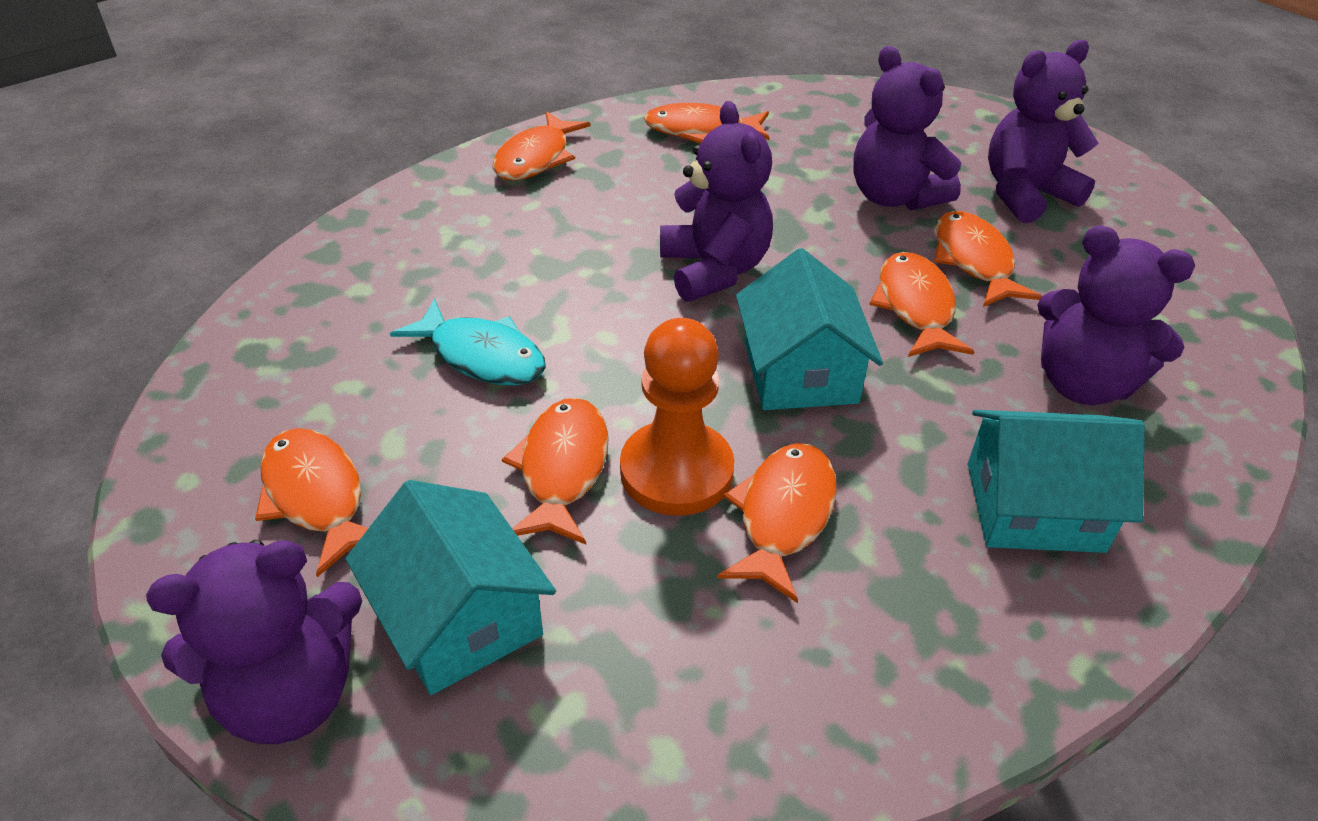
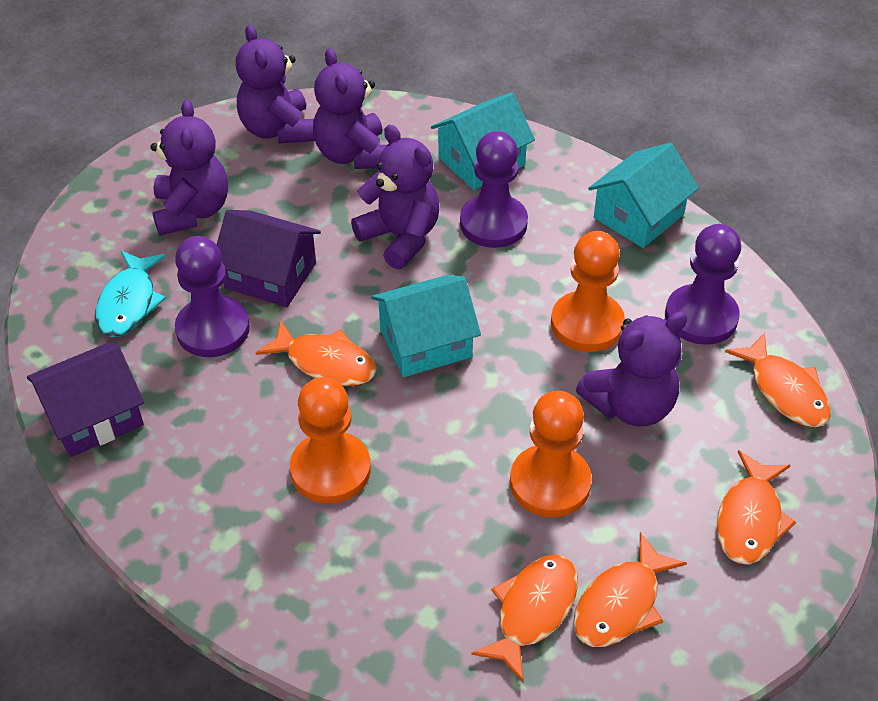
orange fish: [255,428,368,577] [493,111,591,181] [502,398,609,545] [644,103,769,144] [717,443,837,603] [869,252,975,357] [934,211,1042,307] = 7 -> [256,320,377,386] [471,554,578,682] [573,532,687,647] [717,450,796,564] [725,332,831,427] = 5
orange pawn: [620,318,734,516] = 1 -> [290,377,371,504] [510,391,592,517] [551,231,625,352] = 3
purple house: none = 0 -> [27,342,144,457] [217,210,321,307] = 2
purple pawn: none = 0 -> [175,236,250,357] [460,131,528,248] [665,224,741,345] = 3

